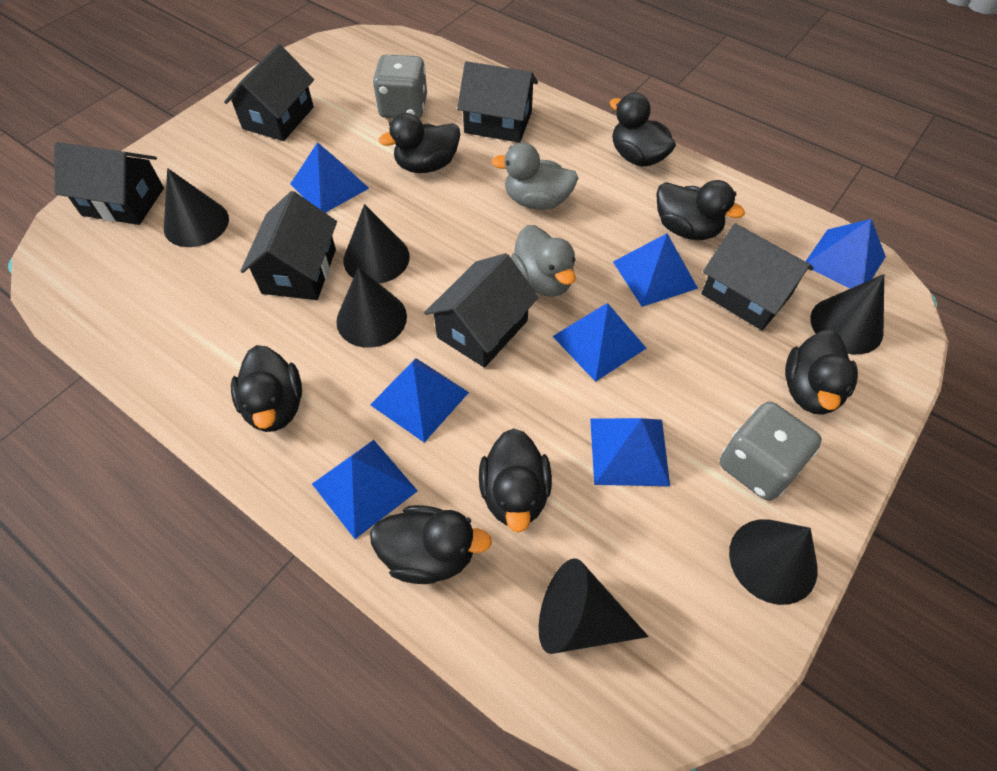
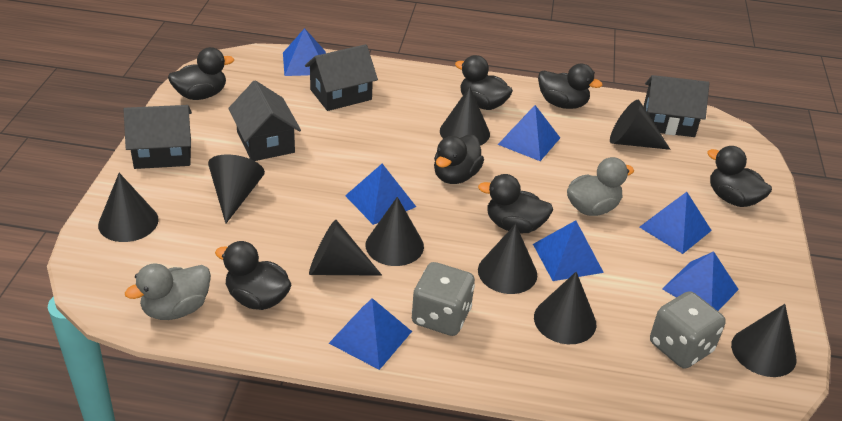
black cone: [164,168,229,247] [336,267,407,348] [343,204,410,284] [539,558,649,654] [729,519,818,605] [810,274,884,354] = 6 -> [98,173,159,242] [208,155,265,224] [309,220,382,276] [366,197,424,266] [440,86,490,145] [478,224,537,294] [534,272,596,344] [610,100,670,150] [731,304,796,377] = 9
black house: [54,142,164,225] [224,44,314,141] [241,191,337,300] [424,253,539,368] [457,61,538,143] [701,223,814,330] = 6 -> [124,105,192,169] [228,80,301,161] [305,44,378,111] [643,75,709,137] = 4

